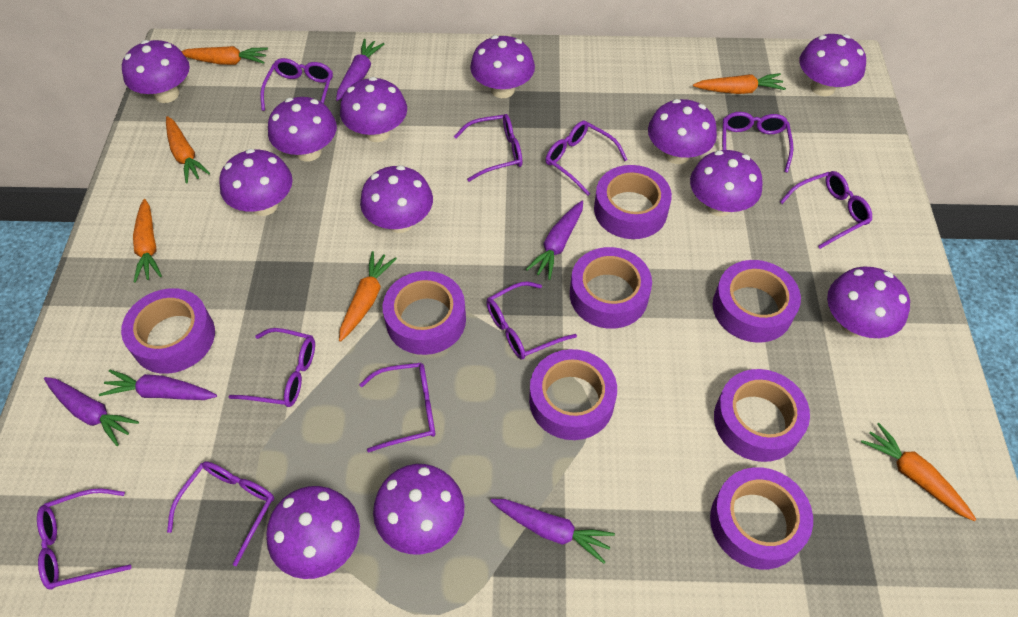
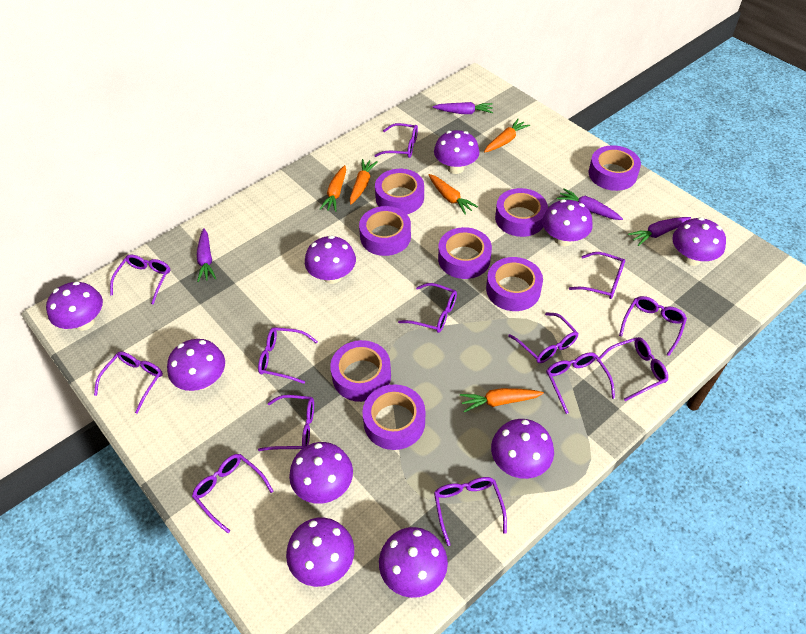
orange carrot: [133,199,162,283] [166,116,210,184] [181,46,268,65] [339,251,397,342] [693,73,786,94] [861,423,976,521] = 6 -> [320,165,346,212] [350,159,378,204] [429,174,478,215] [460,388,544,412] [484,119,530,152] = 5
purple carrot: [44,377,139,446] [99,370,217,400] [336,39,384,101] [491,499,615,564] [526,201,583,280] = 5 -> [197,228,216,282] [433,102,493,114] [557,188,623,220] [628,217,691,246] = 4
purple glasses: [37,488,131,590] [167,461,274,566] [229,328,315,407] [260,58,333,111] [359,363,435,453] [454,114,522,182] [486,281,577,360] [545,121,627,196] [722,112,793,173] [780,171,872,249] = 10 -> [94,351,163,414] [110,255,170,305] [192,454,273,533] [258,327,318,384] [258,395,314,451] [374,123,418,158] [398,283,457,333] [434,477,507,546] [508,312,579,363] [546,352,615,414] [569,252,625,299] [599,337,668,401] [619,296,687,356] = 13
purple mushroom: [122,40,190,103] [219,149,293,216] [266,486,360,579] [268,97,337,162] [340,77,407,142] [360,165,433,233] [373,464,464,554] [470,35,535,98] [648,99,717,164] [690,150,763,216] [800,34,866,96] [827,266,910,338] = 12 -> [46,281,103,331] [167,339,225,391] [286,517,354,587] [289,442,353,504] [305,235,356,284] [379,527,448,598] [434,130,479,174] [491,419,554,479] [542,199,593,246] [672,217,726,266] = 10

